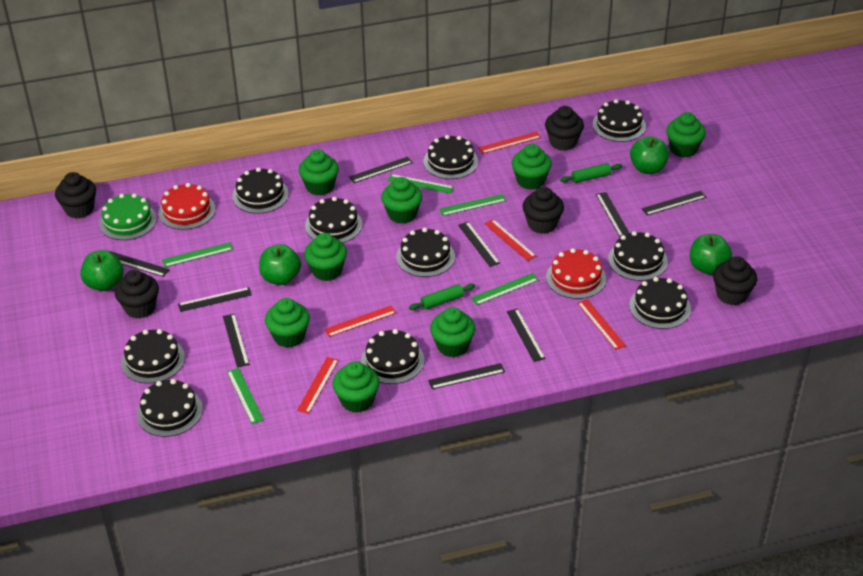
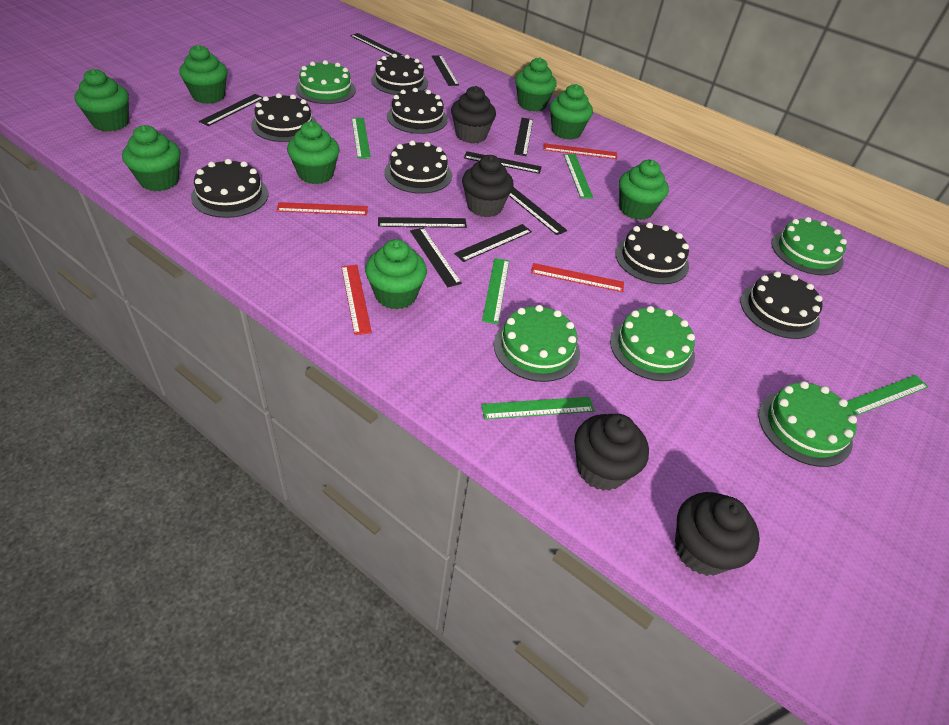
black cake: [121,329,185,384] [137,379,203,437] [232,168,289,214] [305,197,362,243] [361,329,424,384] [396,228,455,277] [424,135,478,179] [592,99,646,142] [608,231,668,281] [629,277,691,329] = 10 -> [191,159,269,218] [251,93,317,142] [371,54,428,95] [384,140,452,194] [387,88,448,134] [615,223,689,284] [740,271,822,339] = 7
black cupcake: [55,172,96,219] [115,270,159,319] [522,187,564,234] [545,106,584,151] [713,256,757,305] = 5 -> [451,86,496,143] [462,155,514,217] [574,414,649,491] [675,492,760,576] = 4
green apple: [80,250,124,291] [259,244,301,285] [630,136,669,174] [690,234,732,275] = 4 -> none = 0
green cake: [99,193,157,240] = 1 -> [296,60,356,104] [494,305,580,382] [610,306,695,381] [758,381,857,467] [771,217,847,275] = 5
green rolling pin: [409,284,475,310] [560,163,622,183] = 2 -> none = 0
red cake: [158,183,215,230] [546,248,606,299] = 2 -> none = 0
red ruler: [297,357,339,414] [324,306,396,337] [478,131,541,154] [484,219,536,261] [577,299,626,350] = 5 -> [276,202,368,215] [341,265,372,335] [531,263,624,292] [544,143,618,159] = 4

